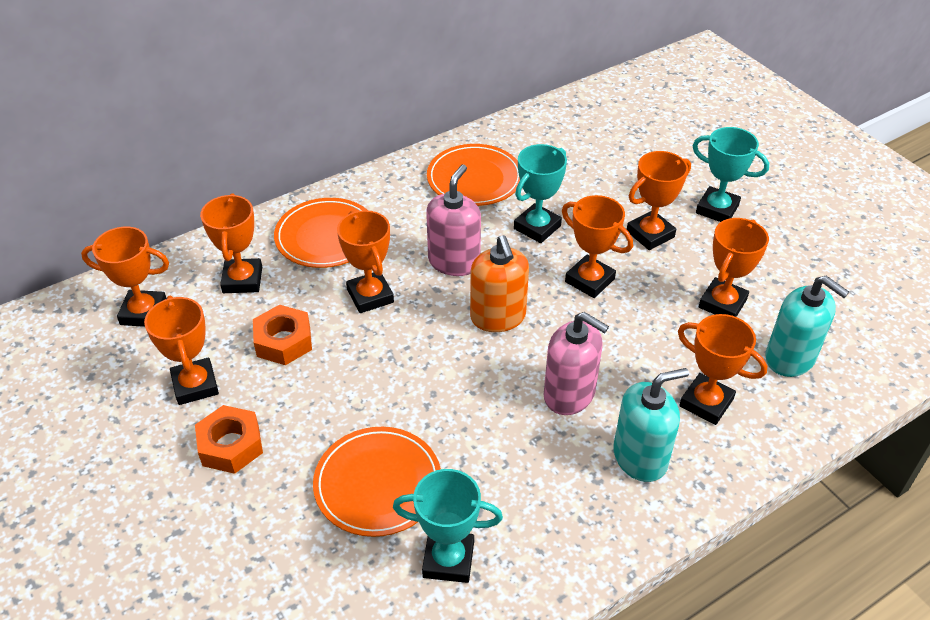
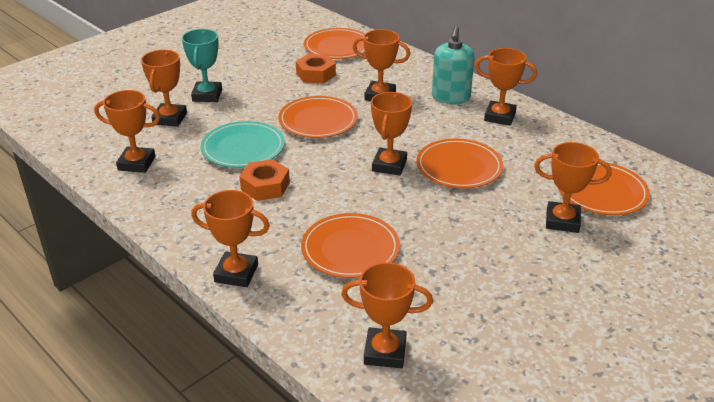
orange plate: [274,198,367,268] [313,427,441,537] [427,144,520,206] = 3 -> [278,96,358,138] [301,213,400,278] [304,28,365,59] [416,138,503,188] [558,163,650,215] = 5
orange soap dispenser: [470,235,529,332] = 1 -> none = 0
pink soap dispenser: [426,164,481,276] [544,312,609,415] = 2 -> none = 0
turquoise plate: none = 0 -> [201,121,285,168] = 1
turquoise soap dispenser: [613,368,689,482] [765,276,849,377] = 2 -> [432,26,474,104] = 1
turquoise trophy: [393,469,503,583] [514,144,567,243] [692,127,769,222] = 3 -> [182,29,222,102] = 1

